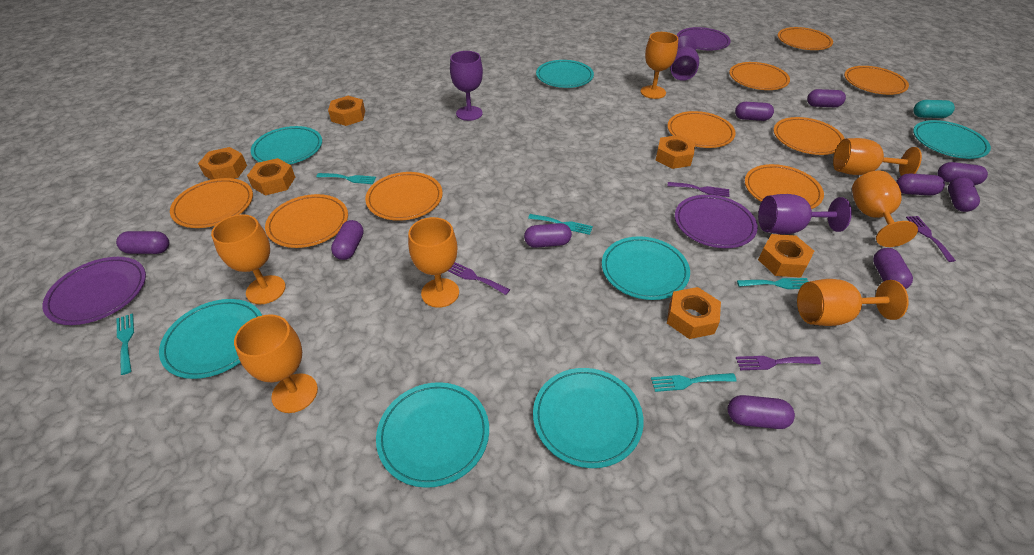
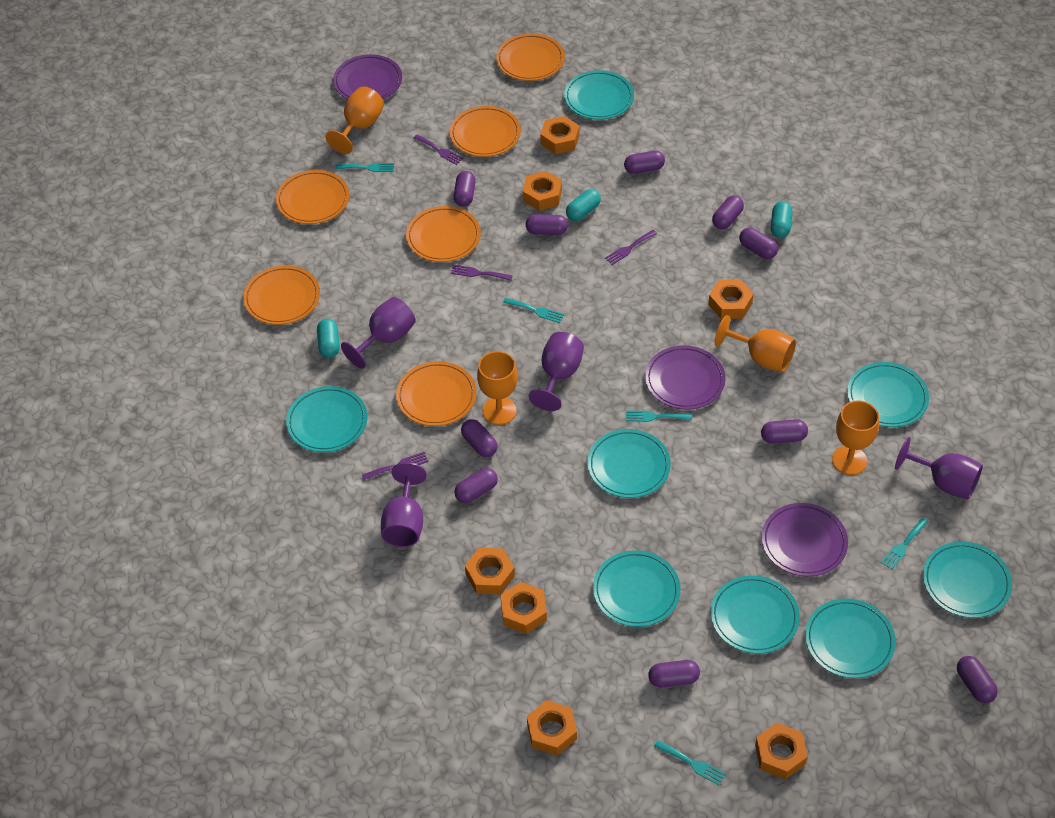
orange goblet: [211,214,286,304] [234,314,318,413] [408,217,459,308] [640,32,678,99] [797,279,909,326] [833,138,922,176] [852,171,918,247] = 7 -> [325,86,384,154] [477,351,518,425] [715,315,796,372] [832,400,879,475] = 4
orange nut: [198,147,247,180] [247,158,295,196] [328,96,365,126] [656,135,695,169] [667,287,721,339] [758,234,814,278] = 6 -> [465,548,515,594] [501,582,547,634] [523,171,562,211] [527,700,577,755] [540,116,579,154] [708,279,754,319] [755,723,808,779] = 7
orange plate: [170,178,253,228] [265,194,348,248] [365,172,443,221] [668,111,736,148] [729,62,790,90] [745,164,824,209] [773,117,845,155] [778,27,833,50] [844,66,909,95] = 9 -> [243,266,320,325] [276,170,349,224] [396,361,477,426] [406,206,481,262] [450,106,521,157] [496,34,565,81] = 6
purple goblet: [450,51,483,121] [670,35,699,81] [758,194,852,234] = 3 -> [341,297,416,369] [381,462,427,547] [529,332,584,411] [895,437,983,499] = 4
turquoise capsule: [913,100,955,118] = 1 -> [317,319,340,358] [566,189,601,221] [771,201,793,238] = 3
turquoise plate: [159,299,262,379] [251,126,322,164] [376,382,489,488] [533,368,644,468] [536,60,594,88] [602,236,690,300] [913,120,991,159] = 7 -> [286,386,368,452] [564,70,634,120] [588,429,671,498] [593,550,681,627] [711,575,800,654] [805,598,896,678] [847,362,929,427] [923,542,1012,618] = 8

